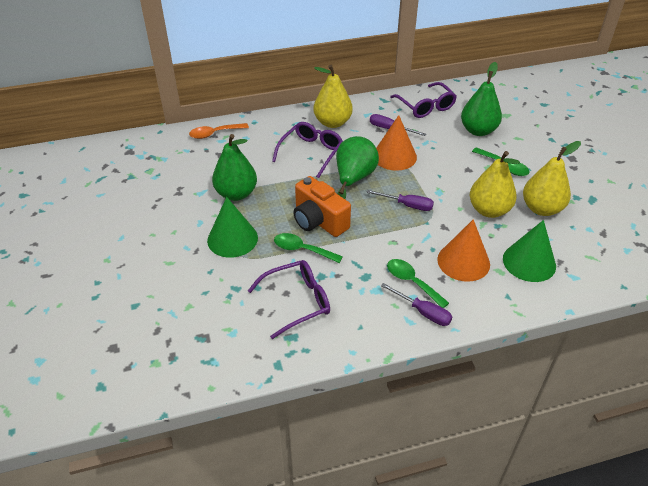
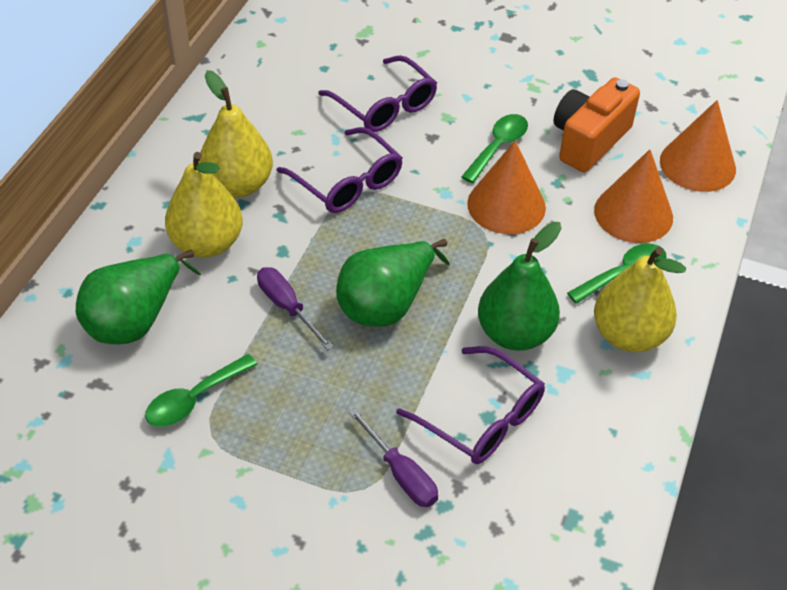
green cone: [207,197,258,258] [503,220,556,282] = 2 -> none = 0
orange cone: [376,115,417,171] [437,219,490,282] = 2 -> [467,141,546,234] [594,149,673,243] [660,100,736,192] = 3
orange spoon: [189,123,249,139] = 1 -> none = 0
purple screwdriver: [366,190,434,211] [370,114,426,136] [381,283,452,326] = 3 -> [257,267,334,350] [349,408,438,507] = 2

